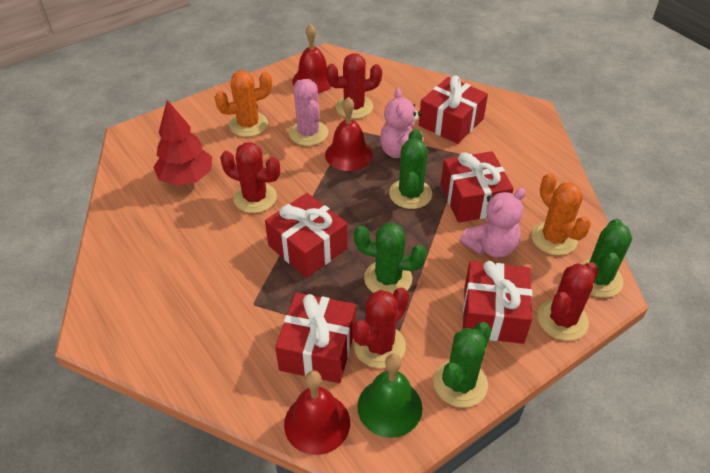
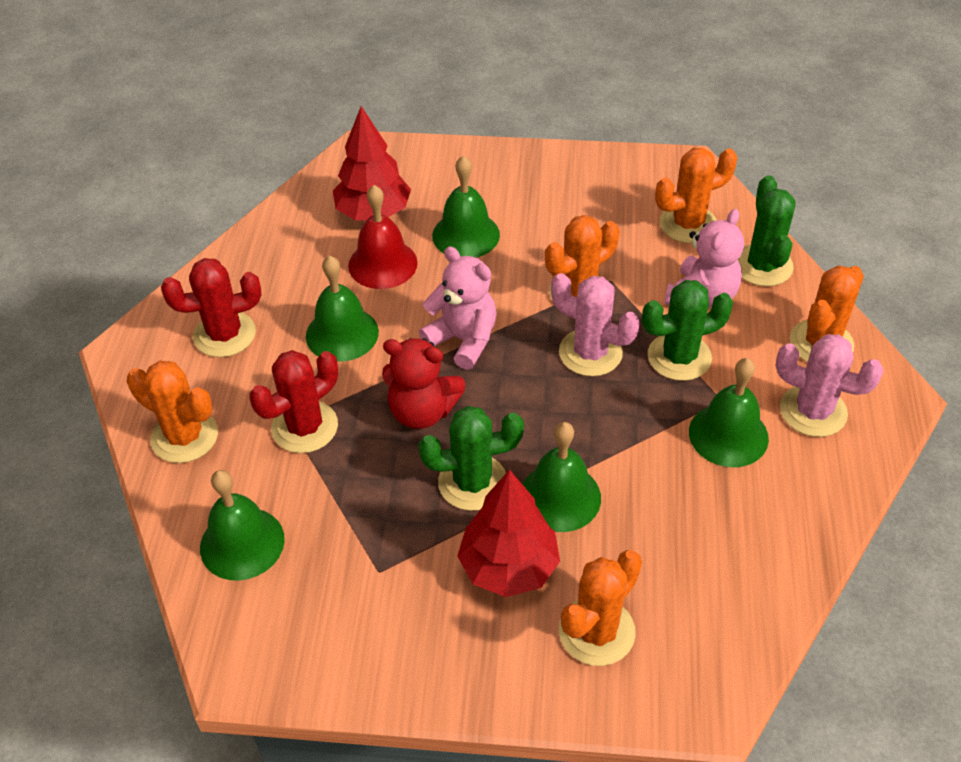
green bell: [357,354,422,438] = 1 -> [200,470,285,581] [306,255,379,362] [432,156,500,258] [522,422,601,532] [689,358,769,467] = 5
green cactus: [354,222,427,294] [389,129,432,209] [433,322,491,408] [579,219,632,298] = 4 -> [418,406,524,511] [642,280,733,381] [738,175,796,286] = 3
orange cactus: [214,71,272,137] [531,173,591,255] = 2 -> [127,361,218,463] [545,215,619,301] [559,550,642,666] [655,148,737,243] [789,265,864,362] = 5
pink cactus: [289,79,328,146] = 1 -> [551,273,640,376] [776,334,884,437] = 2
red bell: [284,370,350,455] [292,24,331,93] [325,97,373,171] = 3 -> [348,185,418,289] = 1
red cactus: [220,142,280,213] [326,53,382,119] [352,287,409,368] [537,262,598,341] = 4 -> [161,258,262,357] [249,350,338,453] = 2
red gift: [265,193,348,278] [275,292,356,383] [419,75,488,144] [441,151,514,223] [463,261,532,344] = 5 -> none = 0
red teddy bear: none = 0 -> [382,338,466,429] = 1
red tree: [153,100,212,186] = 1 -> [333,106,411,221] [457,469,560,597] = 2

